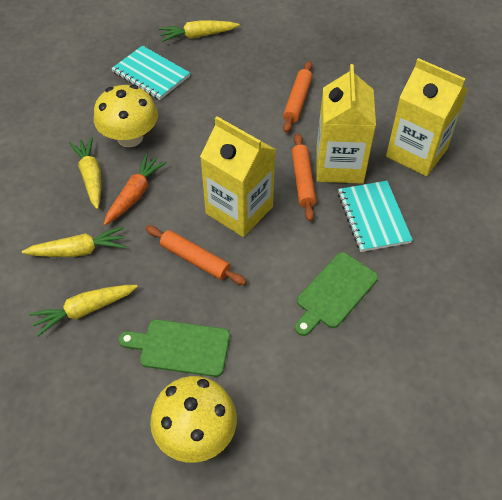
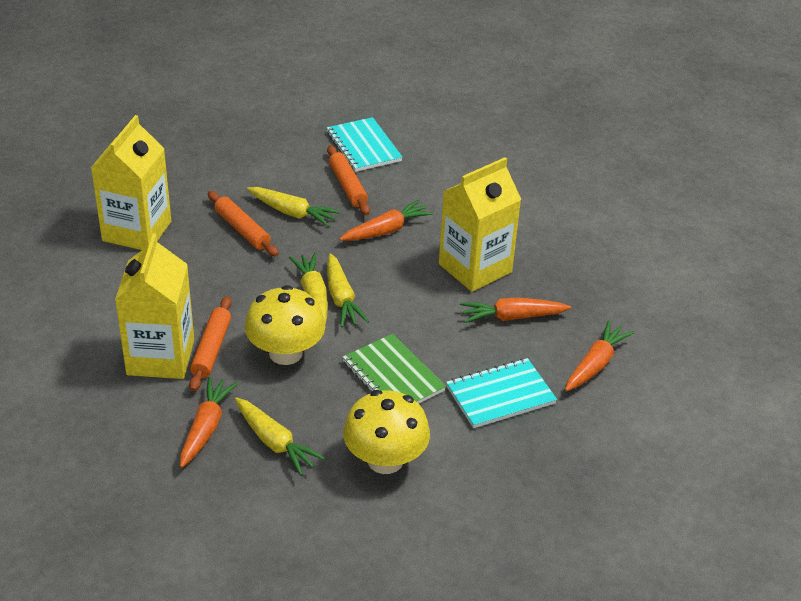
green cutting board: [118,319,230,377] [295,252,378,336] = 2 -> none = 0
green notebook: none = 0 -> [342,334,446,404] = 1
orange carrot: [104,154,167,225] = 1 -> [180,377,238,468] [339,200,434,241] [460,297,571,323] [565,321,634,392] = 4

